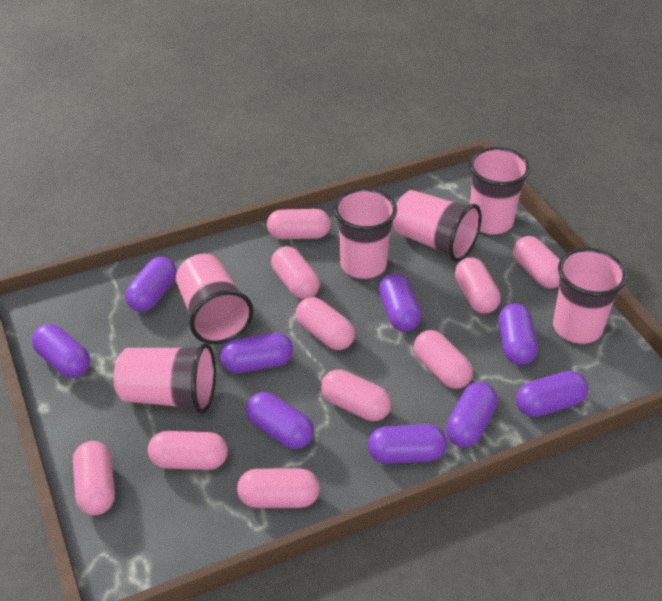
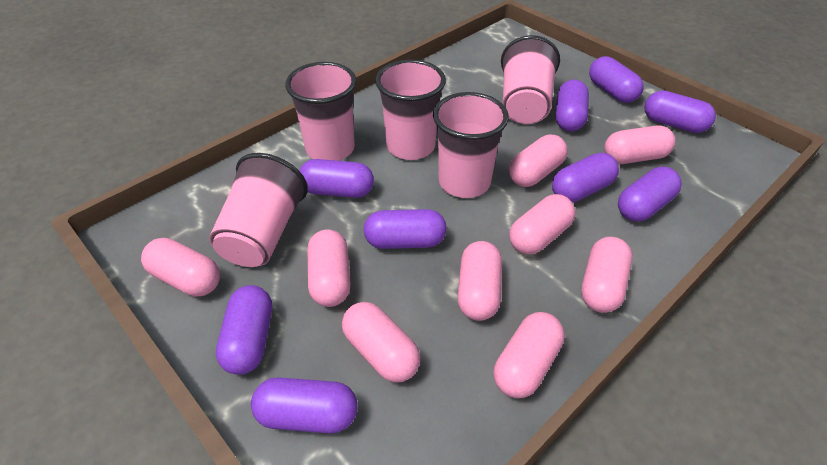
pink capsule: [73,441,115,515] [148,431,228,470] [237,469,320,508] [267,209,331,239] [271,246,320,299] [296,297,355,350] [321,370,391,421] [414,330,473,389] [455,257,501,314] [513,236,560,288] = 10 -> [141,238,220,297] [307,229,351,307] [342,302,421,383] [458,241,502,321] [494,312,564,398] [509,135,568,187] [509,194,576,255] [581,237,632,313] [604,125,675,164] = 9
pink cup: [114,343,216,414] [176,254,254,344] [334,188,397,279] [393,190,482,262] [469,147,530,234] [553,248,627,344] = 6 -> [209,153,308,267] [285,62,356,161] [375,60,446,160] [433,92,509,198] [501,35,560,124] = 5

